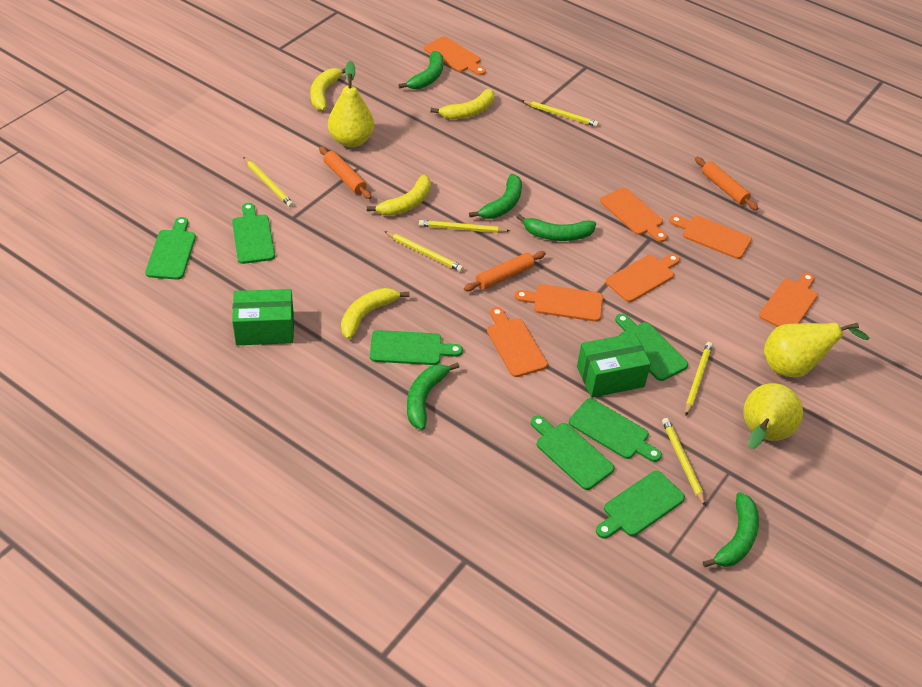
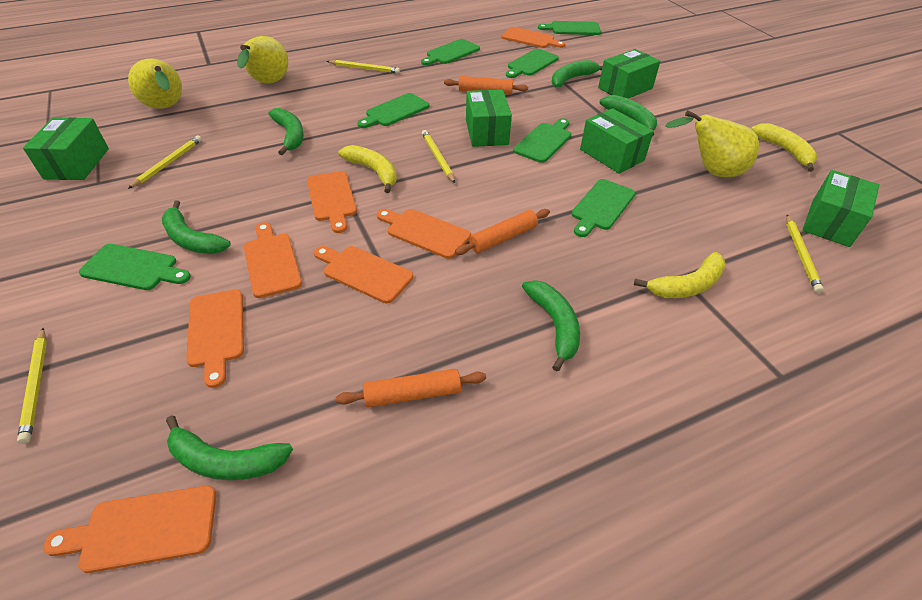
green banana: [399,51,444,89] [407,362,459,430] [469,174,522,219] [517,214,596,241] [703,492,759,567] = 5 -> [162,200,231,254] [166,415,293,480] [268,108,304,155] [522,280,580,372] [552,60,603,88] [599,95,657,136] = 6
green box: [232,289,294,345] [577,333,651,398] = 2 -> [23,117,109,180] [466,89,512,147] [580,108,654,174] [598,49,660,99] [802,170,879,247] = 5
yellow banana: [310,68,345,110] [341,288,409,339] [367,175,431,216] [430,89,495,119] = 4 -> [338,145,397,193] [634,252,726,298] [751,123,817,172] = 3
yellow pencil: [243,157,293,207] [384,231,464,272] [419,220,510,233] [521,100,599,127] [662,418,706,507] [685,342,713,415] = 6 -> [17,328,47,444] [128,135,202,189] [327,60,400,74] [422,130,455,183] [786,215,824,293] = 5

